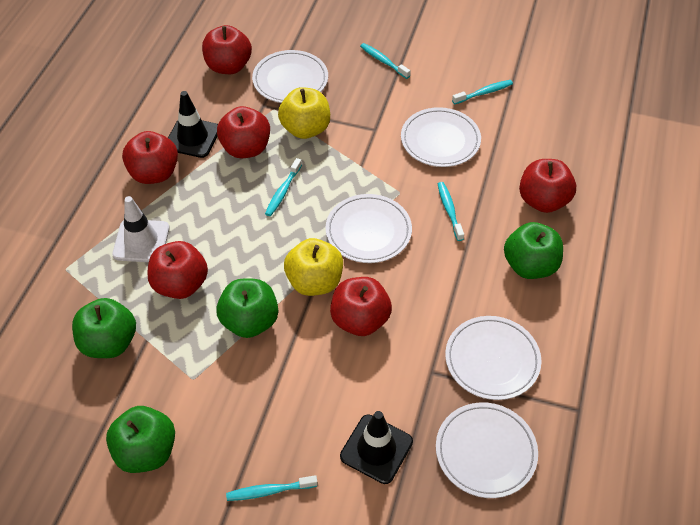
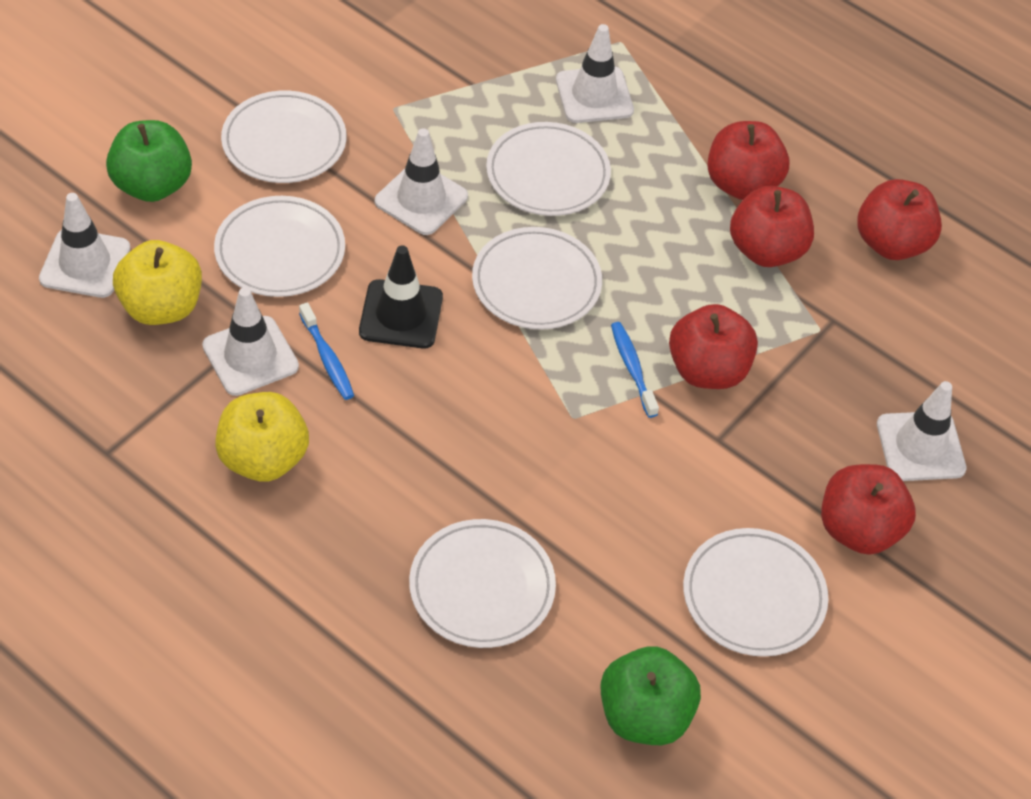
black traffic cone: [168,91,218,158] [340,411,413,484] = 2 -> [359,245,443,349] = 1
blue toothbrush: none = 0 -> [299,302,354,400] [611,322,659,418] = 2
green apple: [72,298,136,358] [106,406,175,473] [216,279,278,338] [504,222,563,279] = 4 -> [106,120,192,202] [600,646,701,745] = 2
red apple: [122,131,178,184] [147,241,208,299] [202,25,252,74] [217,106,270,158] [330,277,392,336] [519,159,576,213] = 6 -> [669,304,758,389] [707,121,789,200] [730,186,814,267] [821,464,916,555] [857,179,942,260] = 5
turquoise toothbrush: [226,475,318,501] [265,158,302,216] [360,43,411,79] [438,182,464,241] [452,80,513,104] = 5 -> none = 0
white plate: [252,50,328,103] [325,194,412,263] [401,107,481,167] [436,402,538,498] [445,316,541,400] = 5 -> [214,196,345,297] [221,91,346,183] [409,519,556,648] [472,227,602,330] [486,122,611,216] [683,528,829,657] = 6
white traffic cone: [112,196,170,262] = 1 -> [39,193,130,298] [202,287,299,396] [375,128,468,235] [556,24,634,123] [877,381,967,481] = 5

